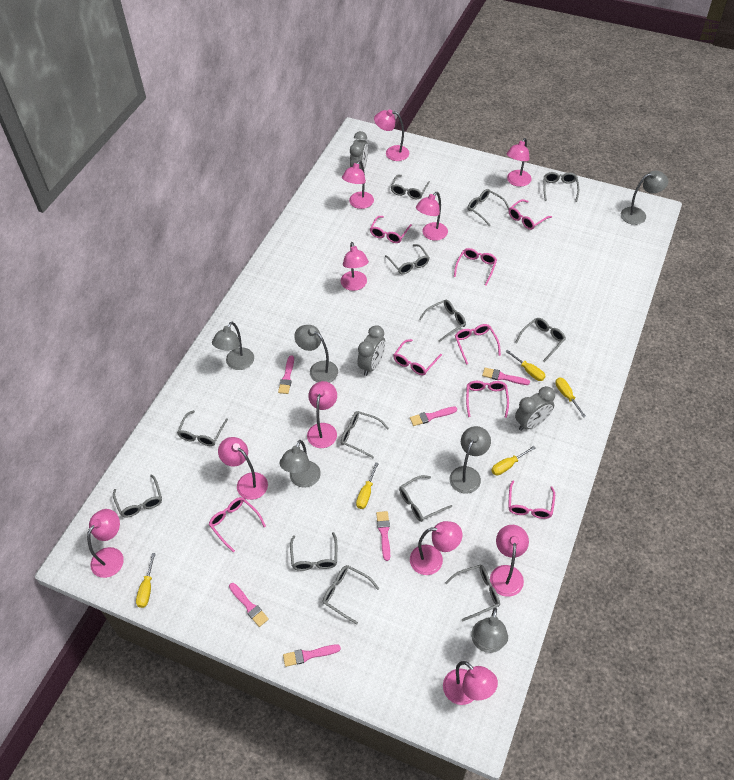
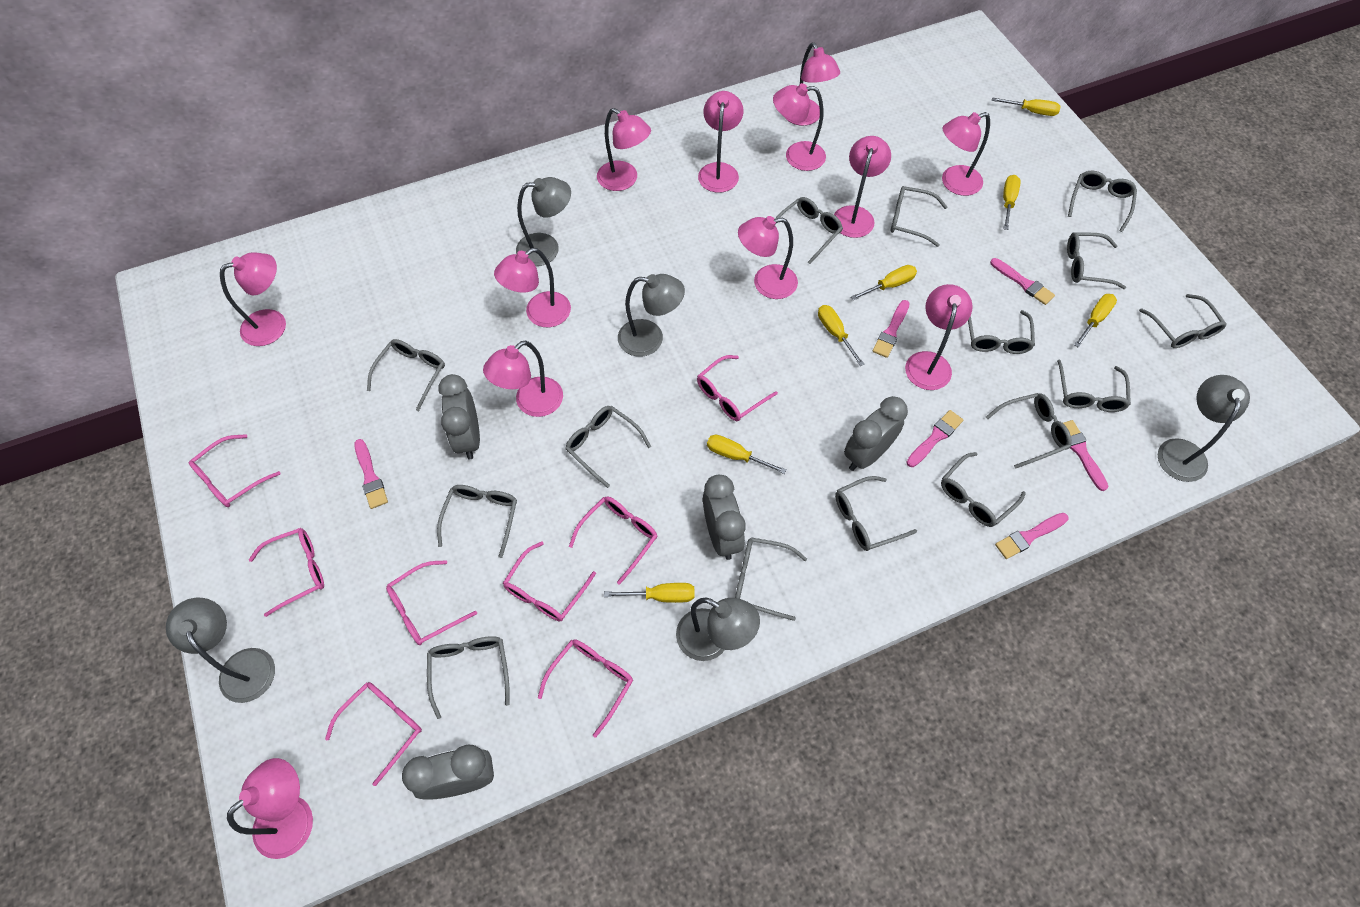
grey clock: [350,131,368,170] [357,325,385,376] [515,386,555,431] = 3 -> [402,745,494,800] [438,374,480,460] [703,475,745,560] [844,396,908,471] = 4
grey glasses: [113,474,162,517] [177,410,228,446] [290,532,337,571] [323,565,379,625] [341,411,389,458] [385,244,430,274] [391,174,430,199] [399,475,452,522] [419,300,466,342] [445,565,500,621] [468,189,509,226] [515,318,566,362] [543,172,579,202] = 13 -> [367,339,445,411] [427,636,510,719] [437,485,517,558] [566,406,651,488] [735,537,807,621] [775,197,843,264] [835,476,917,551] [891,186,947,247] [941,452,1026,527] [968,310,1035,354] [986,393,1072,469] [1057,360,1131,412] [1067,232,1126,289] [1068,171,1137,232] [1139,294,1227,348] = 15
grey lamp: [212,322,254,370] [280,440,321,488] [294,325,338,383] [450,426,491,494] [471,607,508,653] [621,171,668,225] = 6 -> [166,598,275,703] [516,177,571,266] [618,274,685,357] [676,598,760,661] [1158,375,1250,482] = 5
pink lamp: [87,509,124,578] [218,437,268,500] [307,381,337,448] [341,242,369,291] [342,160,374,209] [374,110,409,161] [410,521,462,575] [416,192,448,241] [443,661,498,705] [490,525,529,597] [506,138,532,187] = 11 -> [220,252,286,346] [227,758,313,859] [483,340,563,417] [494,248,571,327] [597,108,651,191] [698,91,743,193] [738,216,798,299] [773,83,826,171] [785,42,840,126] [834,136,891,238] [905,284,972,390] [942,112,990,196] = 12
yellow screwdriver: [136,553,156,608] [356,462,379,509] [491,446,536,475] [505,350,545,381] [555,378,586,418] = 5 -> [604,583,695,603] [707,435,787,474] [818,305,864,366] [851,265,917,300] [992,97,1061,116] [1003,175,1021,230] [1074,294,1117,348] = 7

